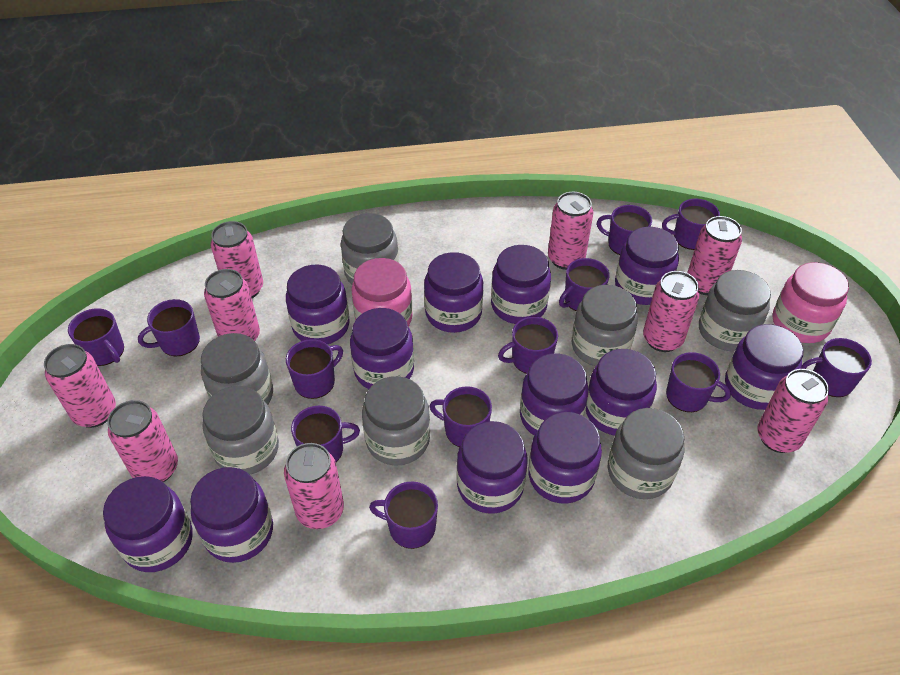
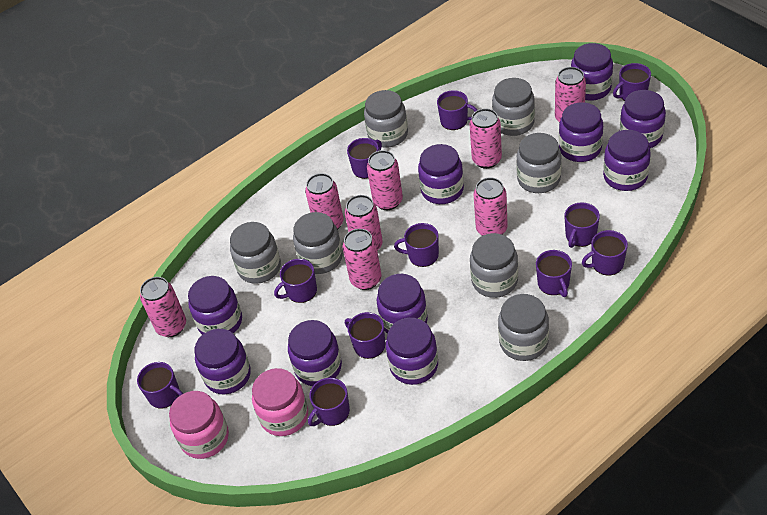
pink can: [44,344,116,428] [107,400,178,482] [204,269,260,341] [211,221,263,298] [284,443,344,529] [548,192,593,270] [643,271,699,352] [687,216,742,295] [758,369,829,453] = 9 -> [140,277,186,337] [305,173,343,230] [343,229,382,290] [345,195,383,251] [367,150,403,210] [469,109,502,169] [473,177,508,236] [555,67,586,123] = 8
purple jar: [103,476,193,572] [190,467,273,563] [286,265,350,344] [350,308,414,389] [424,252,483,333] [457,421,528,514] [491,245,551,324] [520,353,589,436] [528,412,602,504] [586,349,657,435] [615,227,679,305] [725,324,804,410] = 12 -> [188,276,242,335] [194,329,251,394] [288,320,342,386] [377,274,428,334] [386,318,438,385] [418,144,464,204] [559,102,603,162] [571,43,613,101] [603,130,651,191] [620,90,666,148] = 10
purple mug: [68,308,124,366] [138,299,200,356] [286,339,343,399] [291,406,360,462] [369,481,438,549] [429,386,492,447] [498,317,558,374] [559,258,610,311] [597,205,652,255] [662,199,720,250] [666,352,731,412] [801,338,872,397] = 12 -> [137,362,183,408] [274,259,317,303] [308,378,350,426] [345,312,385,359] [347,138,382,179] [394,223,439,267] [437,90,477,130] [536,250,572,297] [564,202,600,248] [582,230,628,275] [613,63,651,101] = 11

